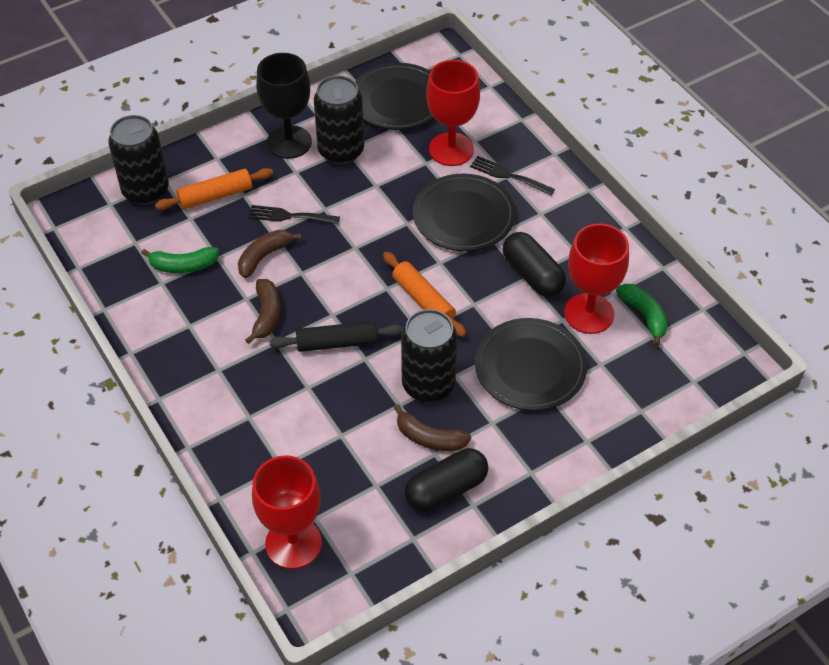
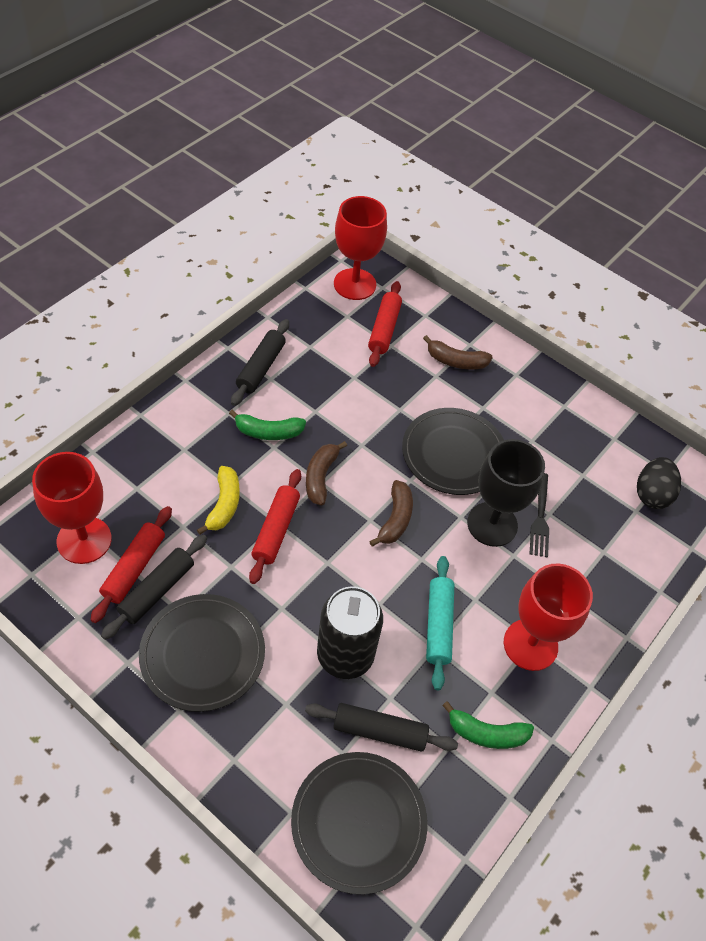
black can: [108,115,169,205] [314,75,364,165] [401,309,457,402] = 3 -> [317,586,383,679] = 1
black capsule: [404,448,488,512] [503,232,566,297] = 2 -> none = 0
black egg: none = 0 -> [637,457,681,509] = 1
black fork: [248,205,340,224] [470,156,555,196] = 2 -> [530,473,549,558] = 1
black rolling pin: [270,321,403,352] = 1 -> [101,535,207,640] [231,319,289,406] [305,703,458,752] = 3
orange rolling pin: [155,168,273,210] [383,252,466,337] = 2 -> none = 0
red rolling pin: none = 0 -> [91,506,172,623] [249,469,301,584] [368,281,402,367] = 3
turquoise rolling pin: none = 0 -> [426,556,454,690] = 1
yellow banana: none = 0 -> [197,466,240,535] = 1

